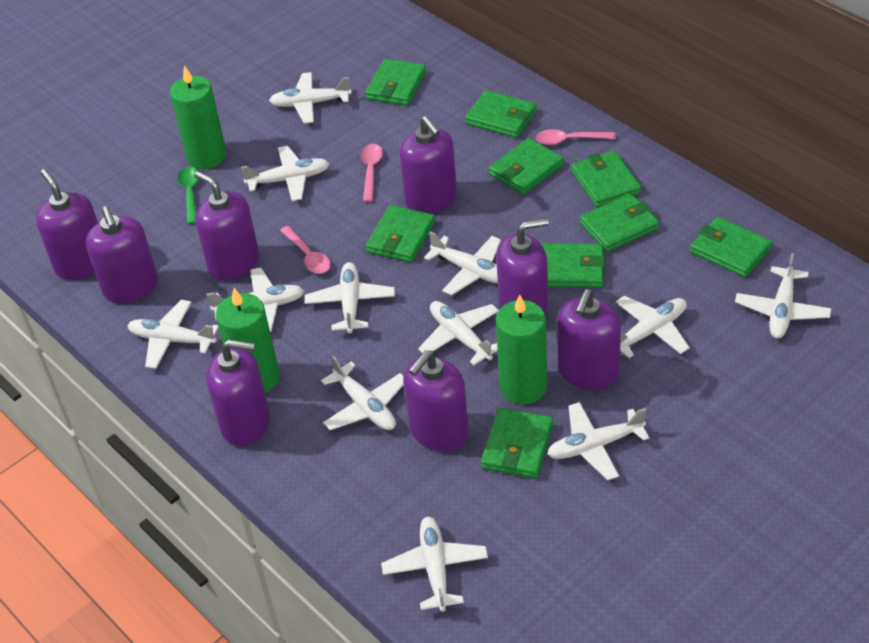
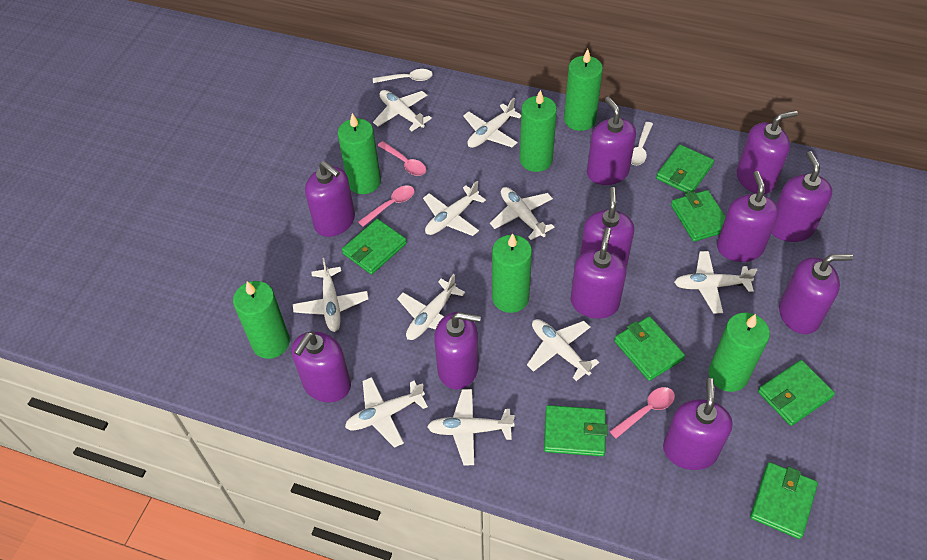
green candle: [170,65,227,169] [216,288,280,393] [496,294,548,405] = 3 -> [233,281,290,359] [338,113,381,194] [492,233,532,313] [520,90,557,172] [564,49,603,131] [709,313,770,392] = 6
green spoon: [178,166,199,224] = 1 -> none = 0
green wallet: [365,59,426,106] [366,205,435,263] [465,90,537,138] [481,408,553,478] [489,138,564,195] [541,244,605,288] [571,151,641,207] [580,193,659,252] [690,216,772,277] = 9 -> [342,219,407,275] [544,405,608,456] [614,316,685,381] [656,145,714,193] [671,190,726,242] [750,462,818,539] [758,360,835,426] = 7
purple soap dispenser: [36,169,98,279] [86,206,158,303] [194,171,259,281] [206,340,270,446] [399,116,457,214] [403,350,469,452] [496,218,549,317] [557,289,621,390] = 8 -> [291,331,351,402] [305,161,355,237] [434,312,481,390] [571,228,626,319] [580,187,634,267] [587,97,636,185] [663,378,733,470] [717,171,779,262] [737,110,798,194] [772,151,832,242] [779,254,853,334] = 11
white plane: [127,300,219,369] [207,268,304,332] [241,146,329,201] [269,72,352,124] [305,262,395,333] [321,355,404,430] [381,517,488,612] [418,301,499,366] [424,231,501,295] [547,402,650,481] [616,296,690,358] [735,253,832,338] = 12 -> [293,258,368,332] [345,377,428,448] [373,90,432,131] [397,274,465,340] [423,181,486,236] [427,389,515,466] [463,98,521,148] [490,187,554,240] [527,319,599,381] [674,251,757,314] = 10
white spoon: none = 0 -> [373,69,433,83] [631,122,653,165] = 2

